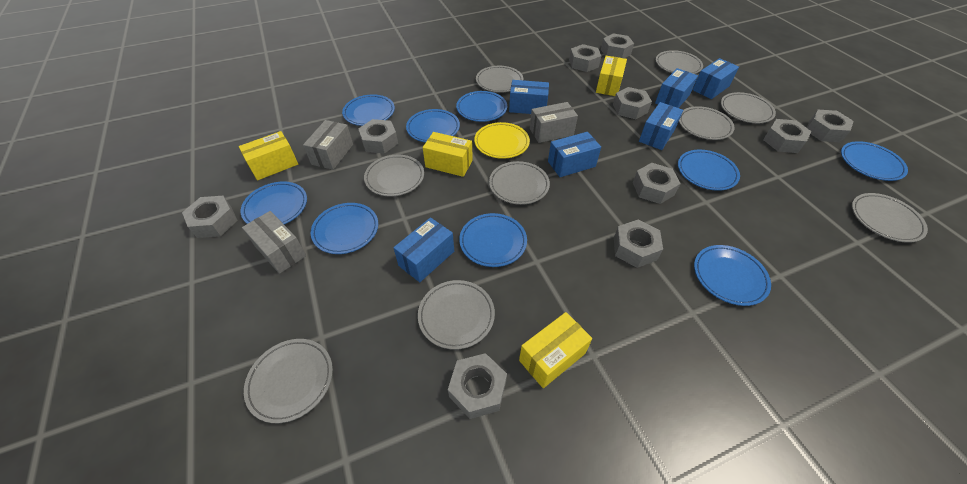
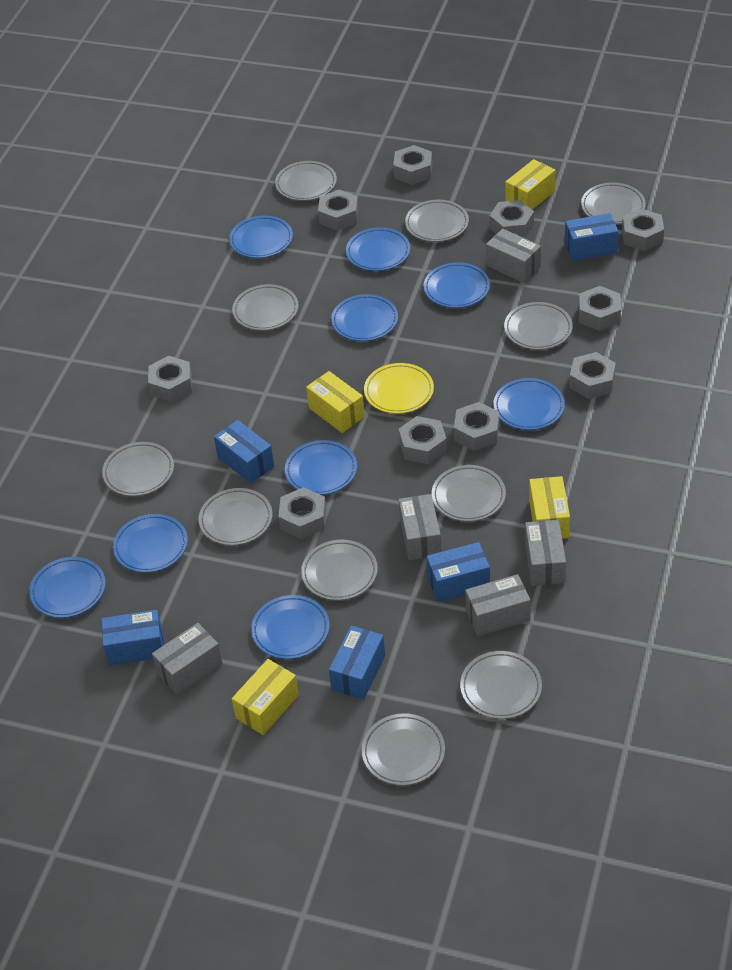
blue box: [393,217,454,282] [509,80,549,114] [548,132,601,177] [639,102,683,150] [655,68,698,108] [693,58,739,99] = 6 -> [101,610,164,666] [214,420,274,484] [329,626,385,700] [426,542,490,602] [565,213,619,261] = 5
grey box: [242,211,306,274] [303,120,353,170] [530,102,578,143] = 3 -> [152,623,223,695] [399,494,441,560] [465,574,531,636] [486,229,541,283] [525,520,566,586] = 5
grey plate: [244,339,333,423] [364,155,424,196] [418,280,495,350] [476,66,523,93] [489,161,550,205] [656,50,703,74] [679,106,734,140] [721,92,776,123] [852,193,928,243] = 9 -> [102,442,174,496] [198,488,273,545] [232,284,299,331] [275,161,337,201] [301,540,378,600] [362,713,445,786] [405,200,469,242] [432,465,506,522] [460,651,542,719] [504,302,573,350] [581,183,646,224] = 11

